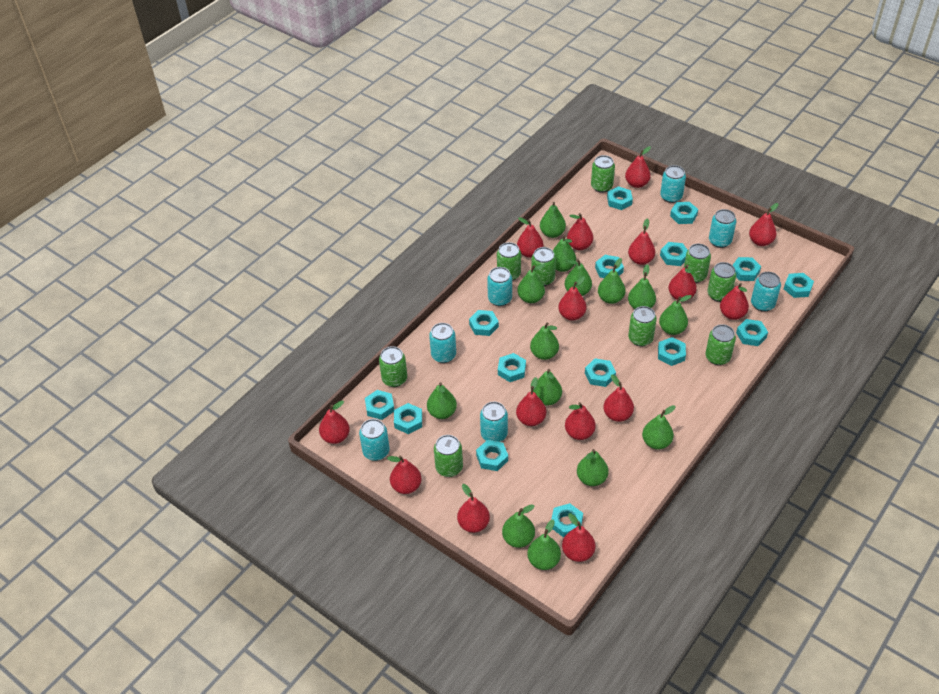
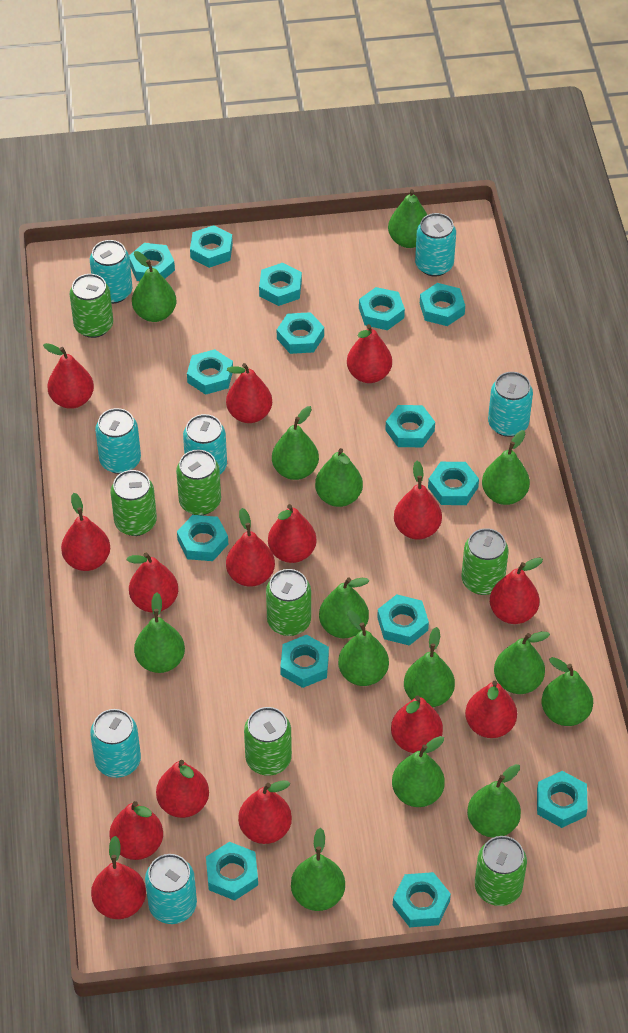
green can: [379,346,407,387] [434,435,463,477] [497,242,521,281] [531,247,556,286] [591,155,615,193] [628,306,657,346] [684,244,711,283] [705,324,736,365] [707,262,736,302] = 9 -> [70,274,113,338] [110,470,157,536] [176,450,221,515] [244,707,292,776] [266,569,311,636] [462,528,509,595] [475,836,527,906] = 7

